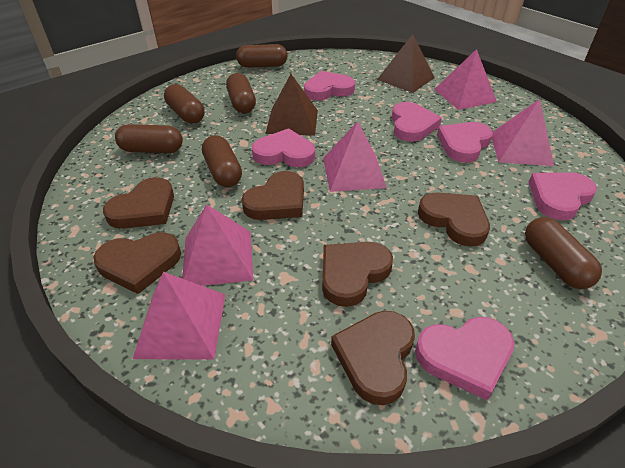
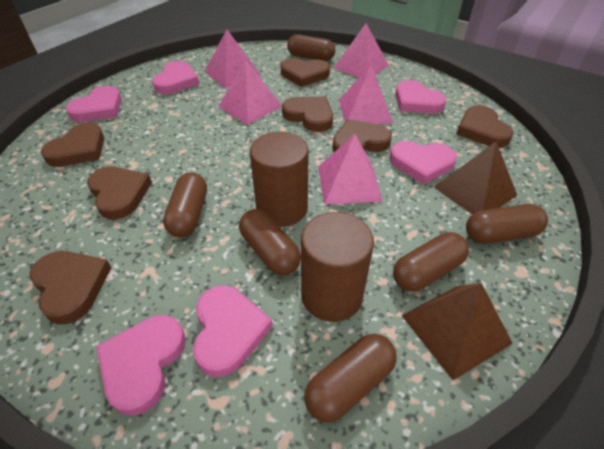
brown cylinder: none = 0 -> [250,132,309,227] [301,212,374,322] = 2
brown heart: [93,233,181,294] [103,177,174,229] [242,171,304,220] [322,242,393,307] [331,311,415,405] [418,192,490,247] = 6 -> [30,251,111,324] [41,123,104,167] [87,166,152,220] [280,58,330,87] [282,97,333,132] [332,119,392,152] [456,105,513,148] = 7

